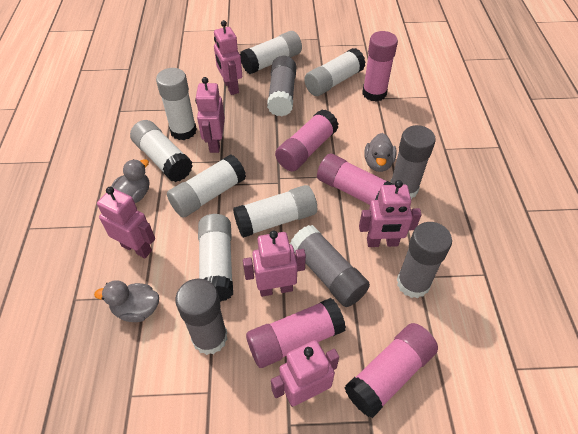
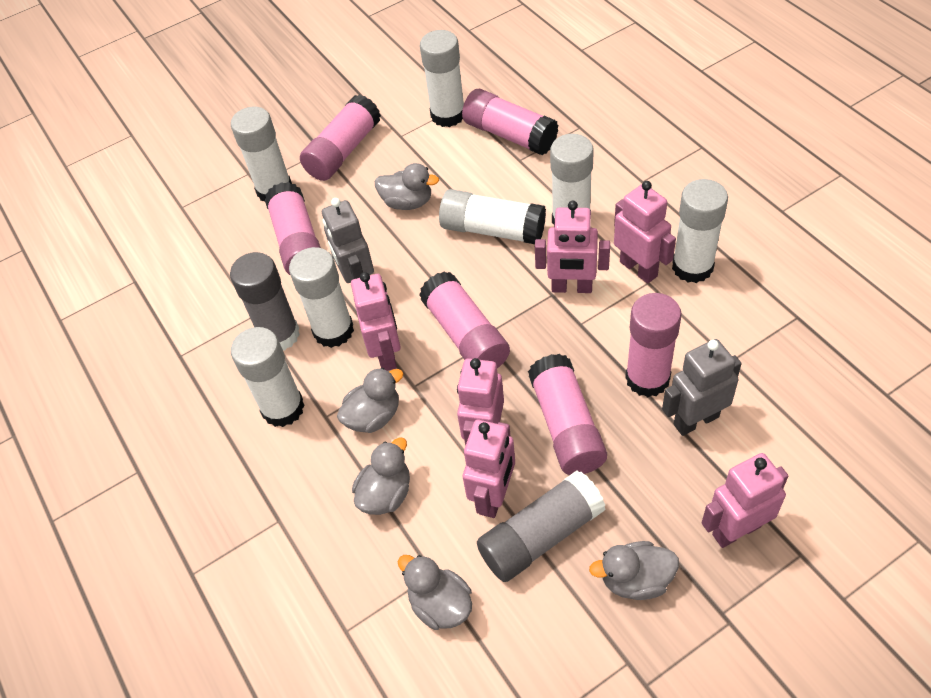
grey duck: [94,280,159,322] [111,159,149,203] [364,133,397,172] = 3 -> [337,368,403,433] [352,437,410,515] [375,163,439,210] [398,555,472,630] [589,541,679,600] = 5
grey glue stick: [175,279,228,355] [267,56,296,117] [290,225,370,307] [390,125,436,199] [397,222,452,298] = 5 -> [230,252,300,351] [477,470,606,582] = 2
grey robot: none = 0 -> [322,198,374,283] [662,339,742,436] = 2
pink glue stick: [246,298,346,368] [275,109,338,171] [317,154,395,205] [344,323,438,418] [362,31,398,102] = 5 -> [265,182,321,275] [300,94,381,181] [419,271,510,368] [462,89,558,156] [528,354,607,475] [625,293,682,397] = 6

